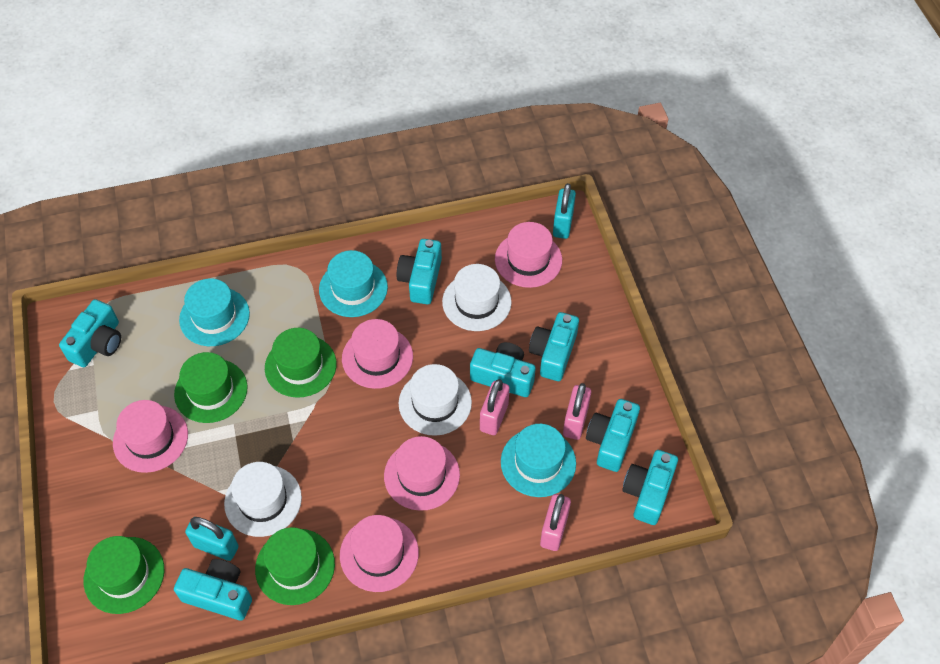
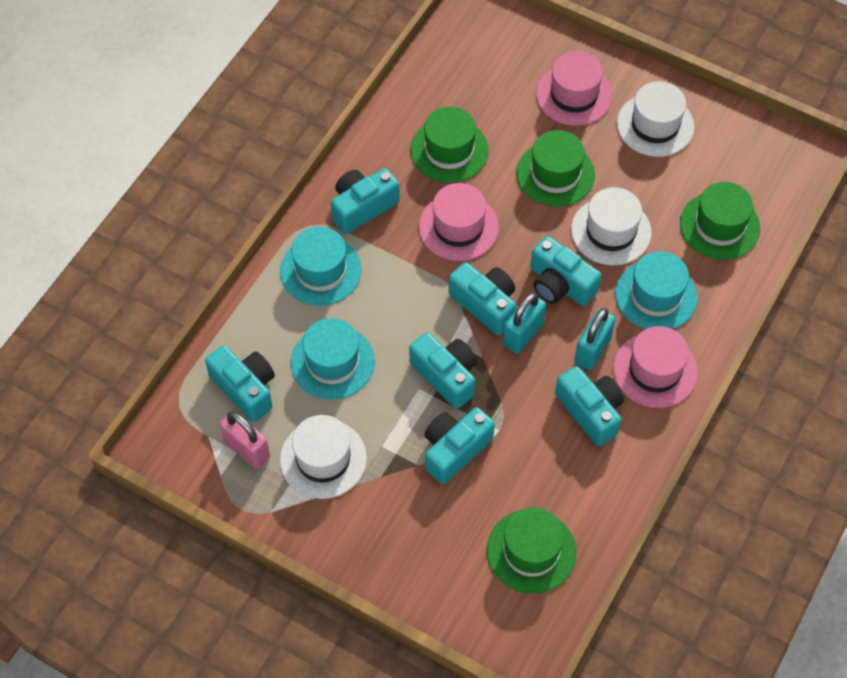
pink hat: [113,400,188,473] [340,515,419,592] [342,319,413,389] [384,436,460,511] [495,222,562,288] = 5 -> [419,183,499,261] [536,51,612,126] [613,326,698,408] = 3
pink padlock: [480,379,510,435] [540,494,571,551] [563,383,591,440] = 3 -> [220,411,270,469] = 1

